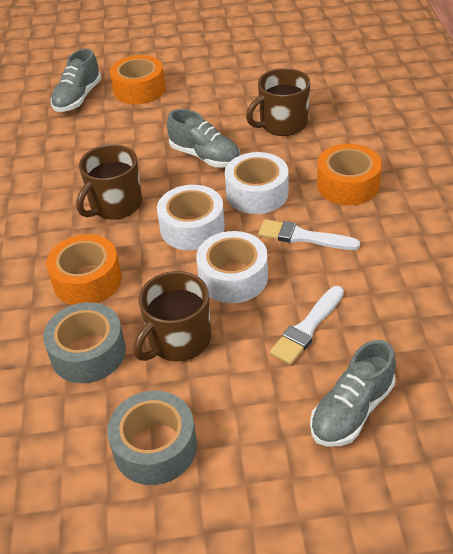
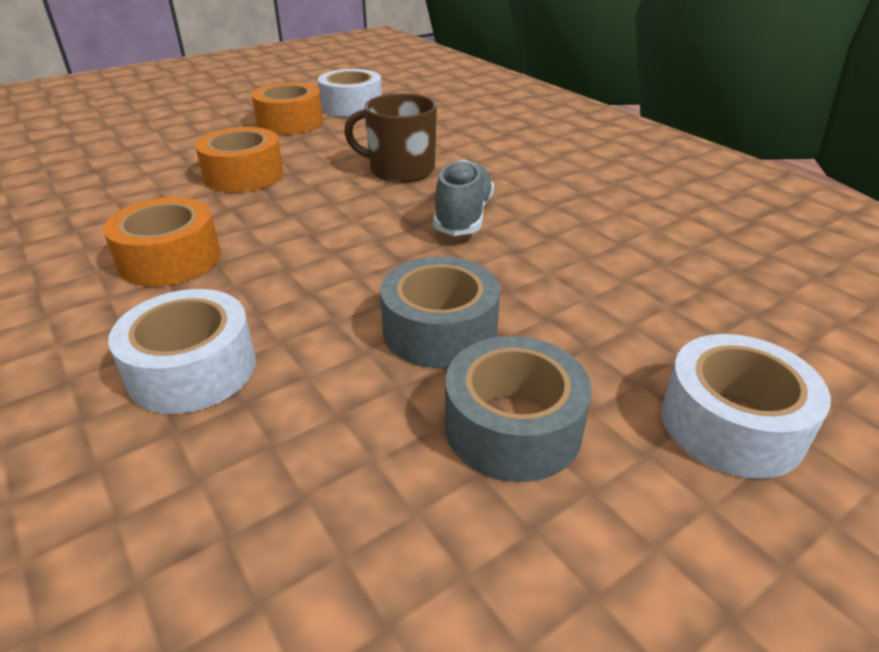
brown mug: [76,144,142,220] [134,271,211,362] [246,68,310,136] = 3 -> [344,93,437,183] = 1
grey shoe: [50,49,101,112] [167,109,240,168] [310,340,396,446] = 3 -> [433,160,494,236] = 1
white brush: [258,219,360,250] [270,286,344,365] = 2 -> none = 0

